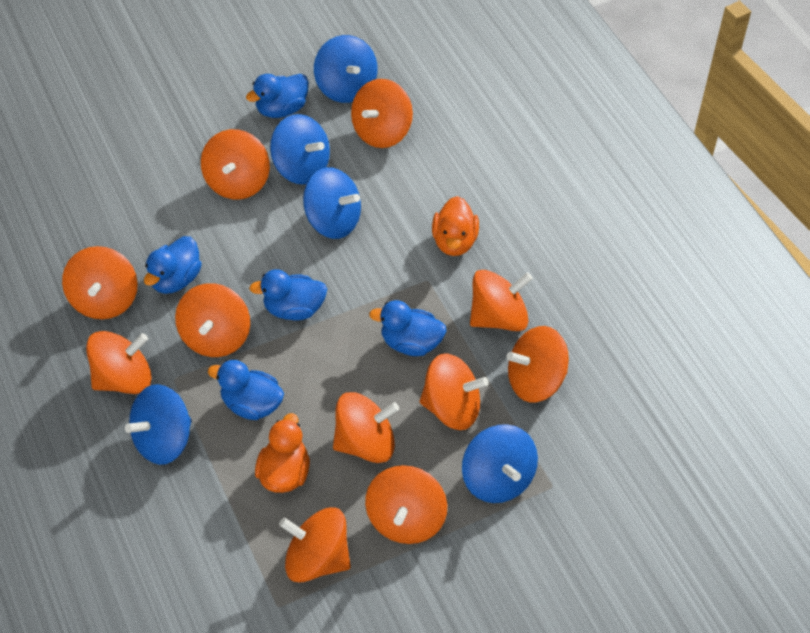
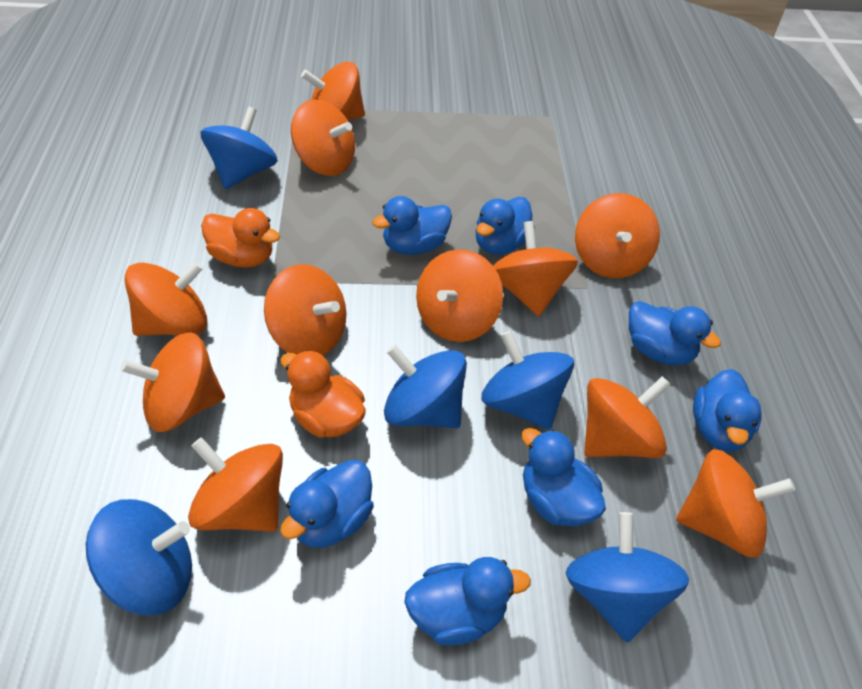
blue duck: [144,236,202,294] [208,360,284,420] [246,74,309,118] [249,269,327,320] [369,300,447,356] = 5 -> [280,459,374,548] [372,196,452,255] [404,557,531,646] [476,197,535,255] [521,428,606,526] [629,301,721,365] [693,369,762,451] = 7

